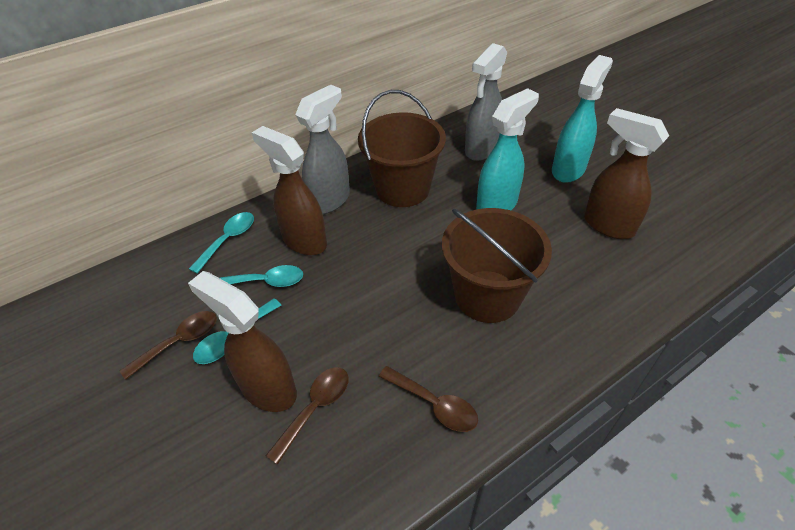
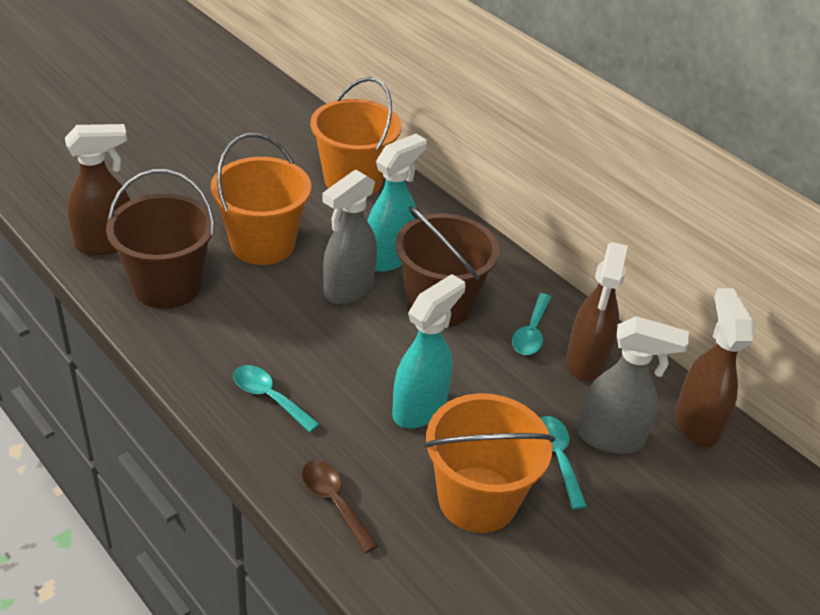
brown spoon: [120,311,217,380] [266,367,349,465] [379,366,478,432] = 3 -> [302,460,378,553] = 1
orange bucket: none = 0 -> [211,133,311,265] [310,77,401,195] [424,393,555,533] = 3

